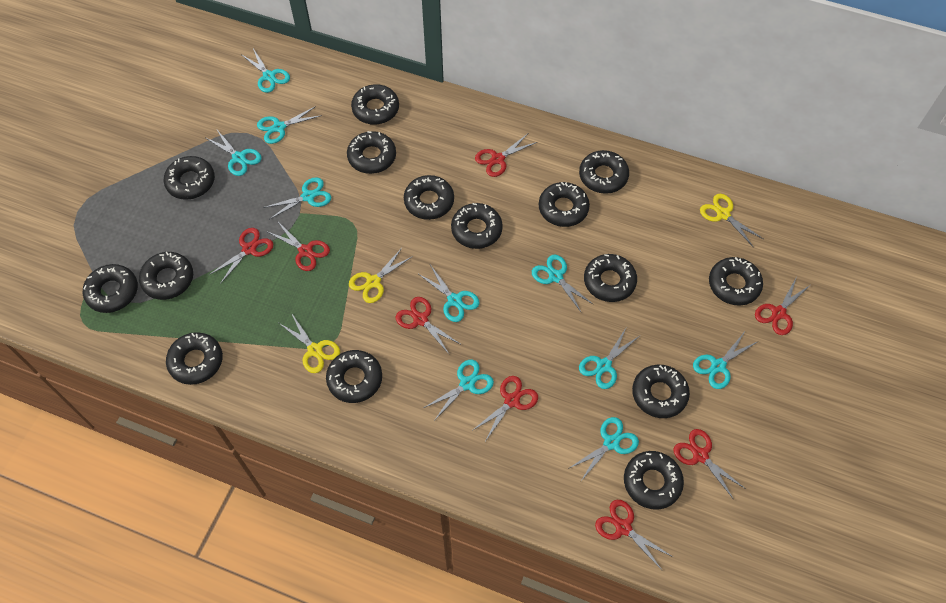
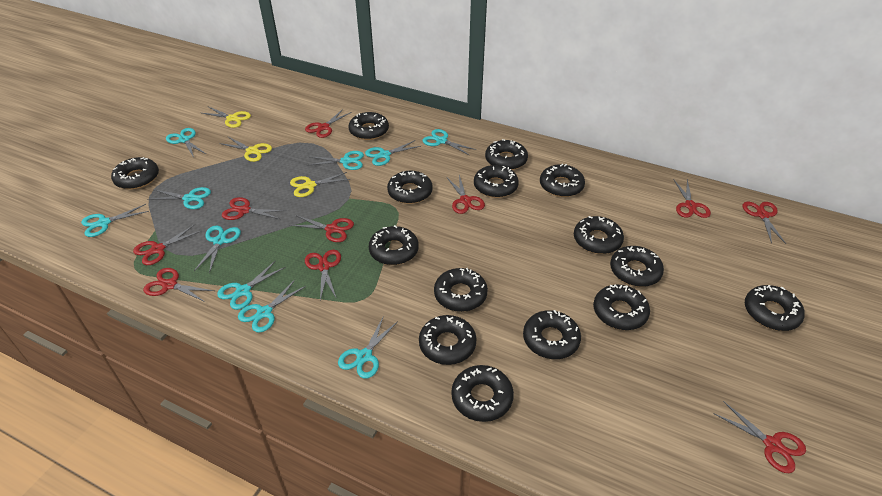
red scissors: [209,228,273,284] [266,221,330,271] [396,297,460,355] [473,376,538,440] [475,134,537,177] [595,500,673,570] [673,429,746,500] [755,277,810,335] = 8 -> [133,224,201,265] [143,268,214,302] [222,197,286,220] [289,215,354,242] [305,109,352,138] [305,250,341,300] [447,175,485,214] [674,179,711,218] [715,401,806,473] [743,202,786,244] = 10

